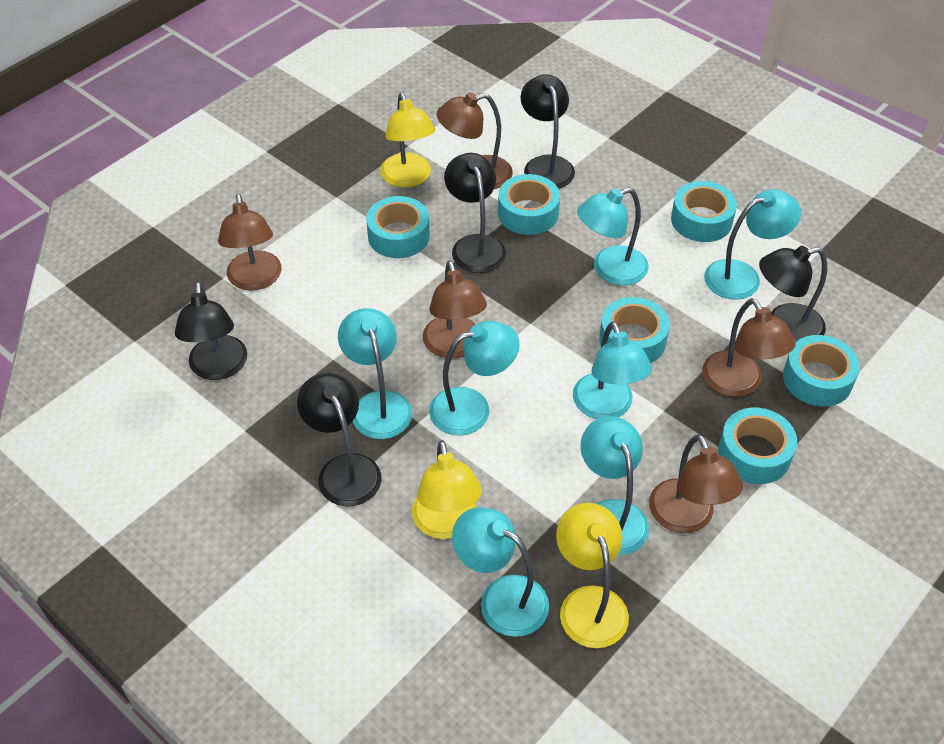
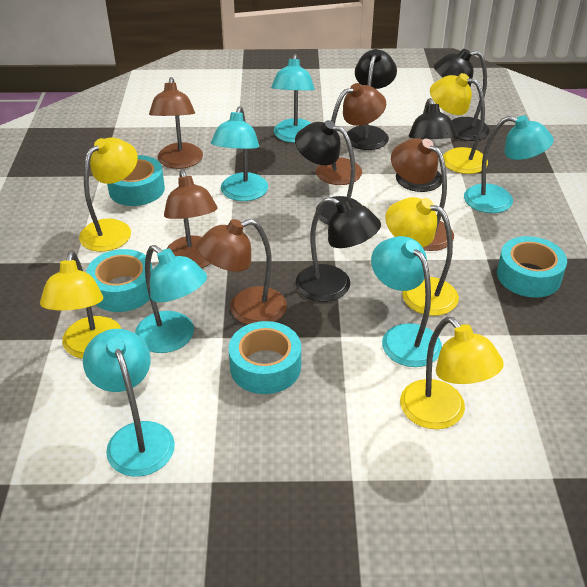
turquoise lamp: [338,308,412,439] [429,321,520,436] [452,507,549,637] [573,321,652,419] [577,187,649,285] [580,416,649,555] [704,189,801,300] = 7 -> [83,329,175,477] [135,245,207,353] [211,106,268,201] [271,54,315,143] [371,236,442,367] [464,115,554,213] = 6
turquoise tape: [366,196,430,258] [498,174,560,235] [599,297,670,363] [671,181,737,242] [718,407,797,484] [783,335,860,407] = 6 -> [86,249,153,312] [107,155,165,206] [229,321,301,394] [497,236,567,298] = 4
yellow lamp: [380,93,435,187] [412,440,482,539] [556,503,629,648] = 3 -> [40,251,121,359] [79,137,138,252] [385,197,459,316] [400,317,504,429] [430,73,488,174] = 5

